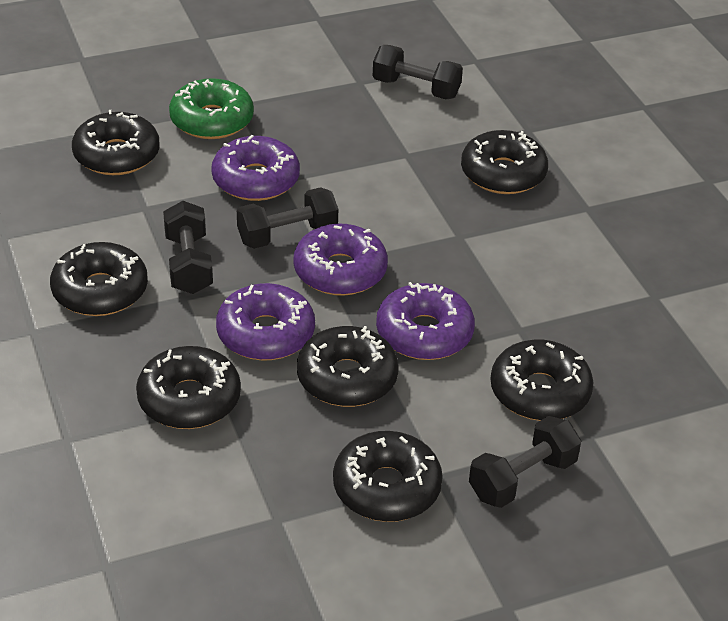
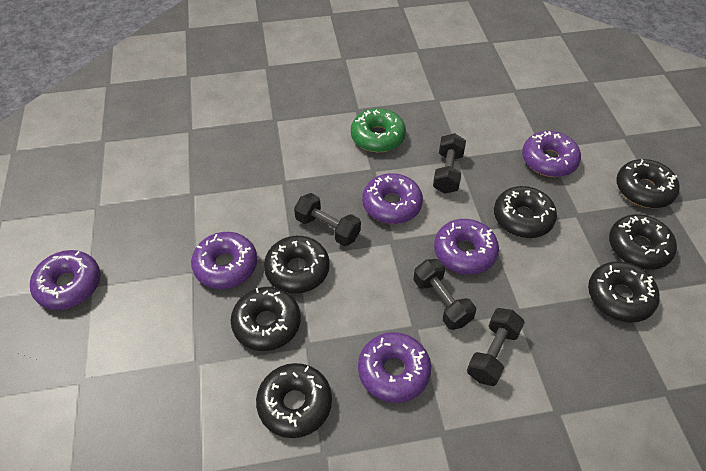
purple donut: [211,135,300,201] [216,283,315,360] [294,224,388,296] [376,282,475,360] = 4 -> [30,250,100,310] [191,232,257,289] [358,332,431,403] [362,173,423,224] [434,219,499,274] [522,131,581,177] = 6

